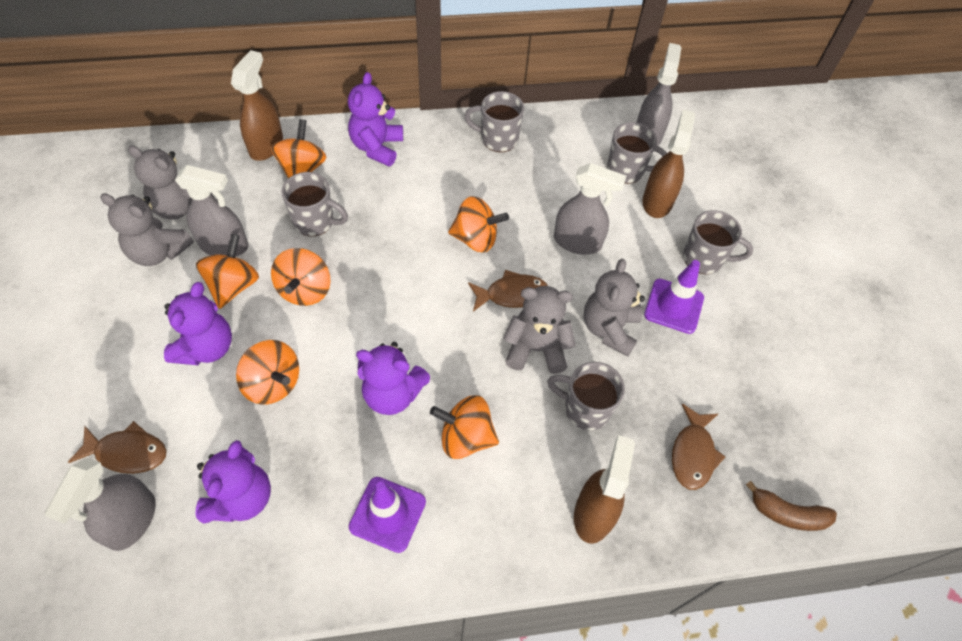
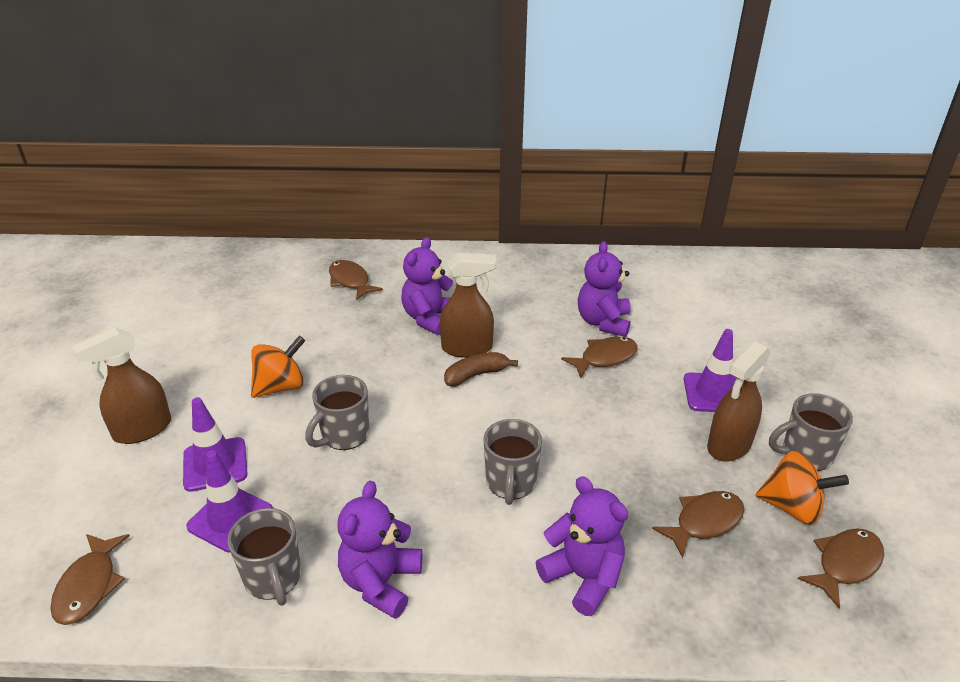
brown fish: [68,421,167,474] [468,270,548,312] [672,404,726,490] = 3 -> [50,534,130,625] [329,260,383,300] [561,337,638,378] [652,491,744,558] [797,528,884,609] = 5
grey mug: [281,172,348,236] [464,91,524,152] [547,362,625,430] [607,122,667,184] [683,210,753,274] = 5 -> [227,508,301,606] [305,375,369,450] [484,419,542,505] [769,393,853,471] = 4
grey spray bottle: [44,458,156,551] [175,165,248,257] [554,163,626,255] [637,43,681,146] = 4 -> none = 0
grey teddy bear: [100,193,194,266] [128,145,215,219] [503,286,576,374] [584,259,645,357] = 4 -> none = 0
orange spinning top: [196,234,259,309] [236,340,299,404] [271,119,327,178] [271,248,331,306] [430,395,499,459] [448,196,509,253] = 6 -> [251,336,305,398] [756,451,849,525] = 2
purple traffic cone: [349,477,426,553] [644,260,704,334] = 2 -> [183,397,247,492] [186,450,273,553] [684,329,737,412] = 3

